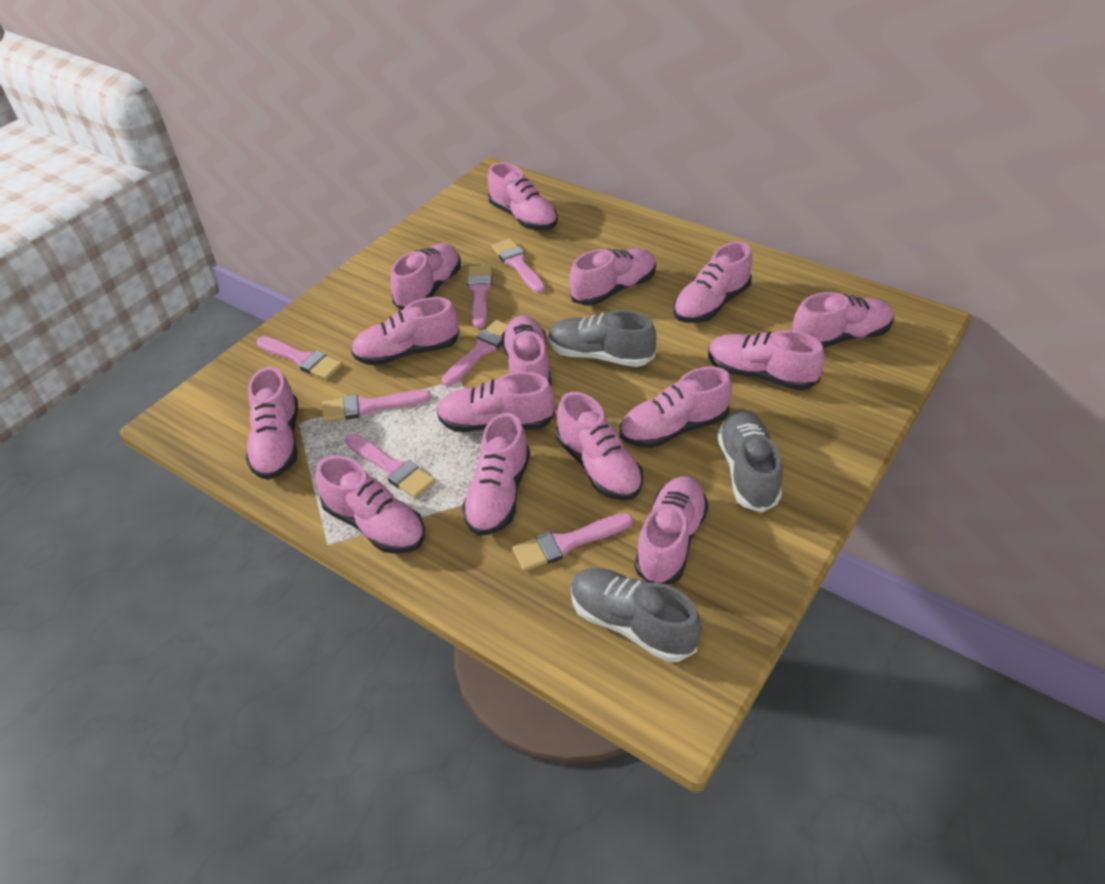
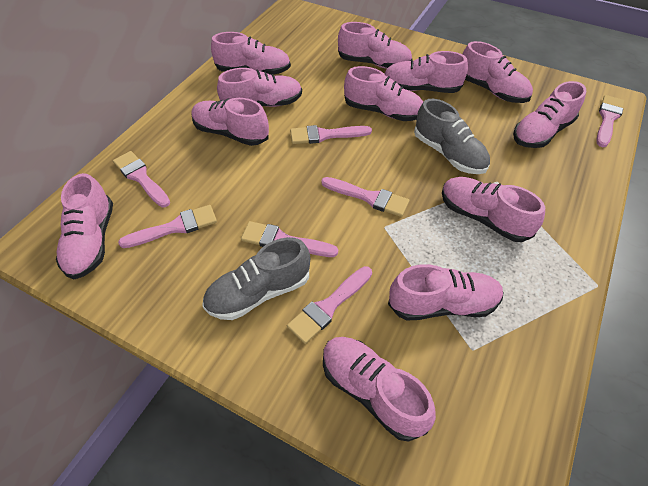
grey shoe: [549,310,656,367] [571,568,702,662] [717,410,783,512] = 3 -> [202,237,310,320] [414,99,490,174] = 2
pink shoe: [246,367,298,480] [316,455,425,554] [351,297,459,366] [390,243,461,310] [436,372,555,432] [462,413,530,536] [488,162,558,231] [502,316,551,385] [556,392,643,500] [569,249,656,306] [620,366,732,448] [634,476,708,585] [673,242,752,323] [708,330,824,390] [792,292,894,348] = 15 -> [56,173,113,279] [192,98,269,146] [211,32,291,75] [217,68,302,107] [323,337,436,441] [338,22,412,69] [344,66,423,121] [384,51,468,93] [388,264,504,321] [442,177,545,242] [462,41,533,103] [513,81,586,148] = 12

